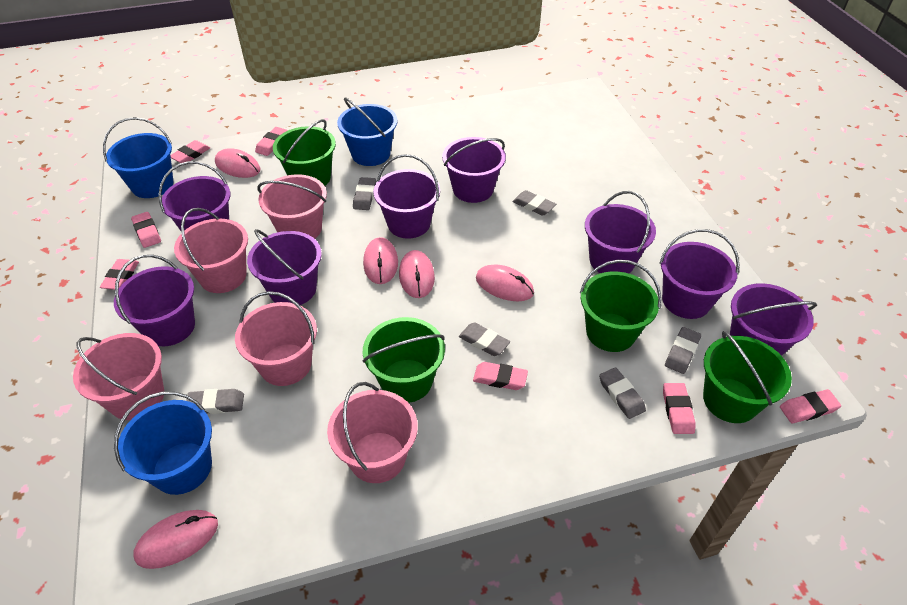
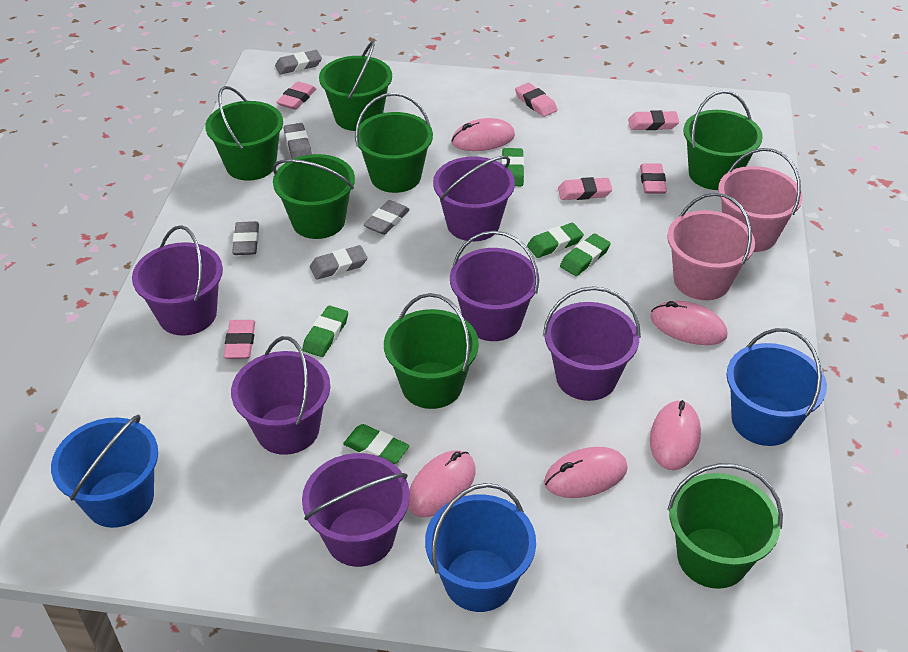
green bucket: [273,119,336,186] [363,317,445,403] [580,260,661,352] [703,331,792,423] = 4 -> [205,86,283,181] [273,154,355,239] [319,41,392,131] [355,93,433,193] [384,293,479,409] [667,463,783,589] [683,90,763,190] = 7
green eraser: none = 0 -> [302,305,348,357] [343,424,409,464] [502,148,524,186] [527,223,584,258] [560,233,611,276] = 5
grey eraser: [186,389,244,414] [353,177,376,210] [459,322,510,356] [512,190,556,216] [599,367,646,419] [665,327,701,374] = 6 -> [232,221,259,255] [275,50,322,74] [284,123,312,159] [310,245,368,280] [364,200,410,235] = 5
pink bucket: [73,333,164,420] [174,208,248,293] [235,291,317,386] [258,174,327,239] [327,382,418,483] = 5 -> [667,193,755,300] [718,148,803,252] = 2
pink eraser: [100,259,139,290] [131,212,161,248] [171,140,210,163] [255,127,288,156] [473,362,528,390] [663,383,696,434] [780,389,841,423] = 7 -> [224,320,255,359] [276,81,316,110] [515,83,557,117] [558,177,612,200] [628,110,679,130] [640,163,667,194] = 6
purple bucket: [114,254,195,346] [159,161,230,231] [247,229,322,305] [374,154,440,239] [442,137,506,203] [585,191,656,274] [659,229,740,319] [730,283,817,356] = 8 -> [132,225,223,336] [231,336,330,455] [302,453,410,567] [433,156,515,241] [450,231,539,341] [543,286,641,401] = 6

